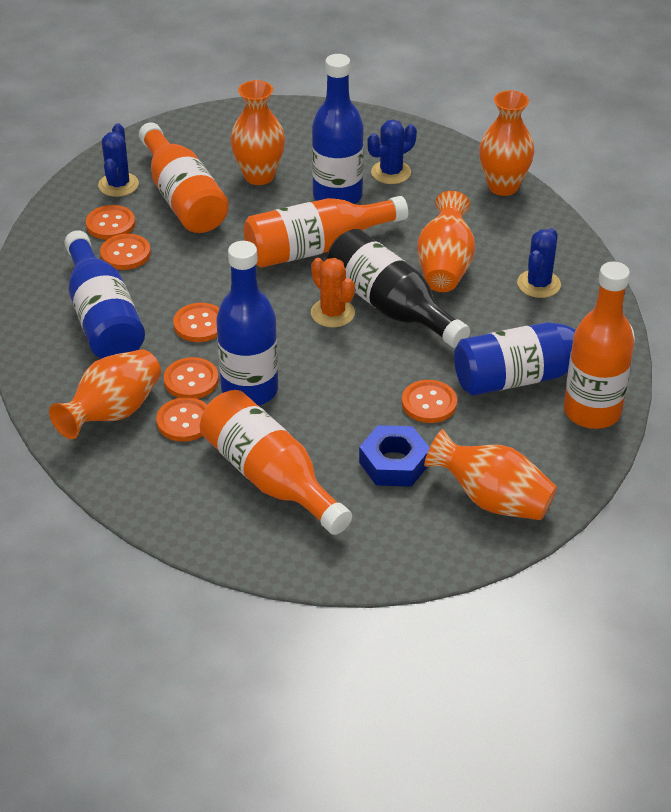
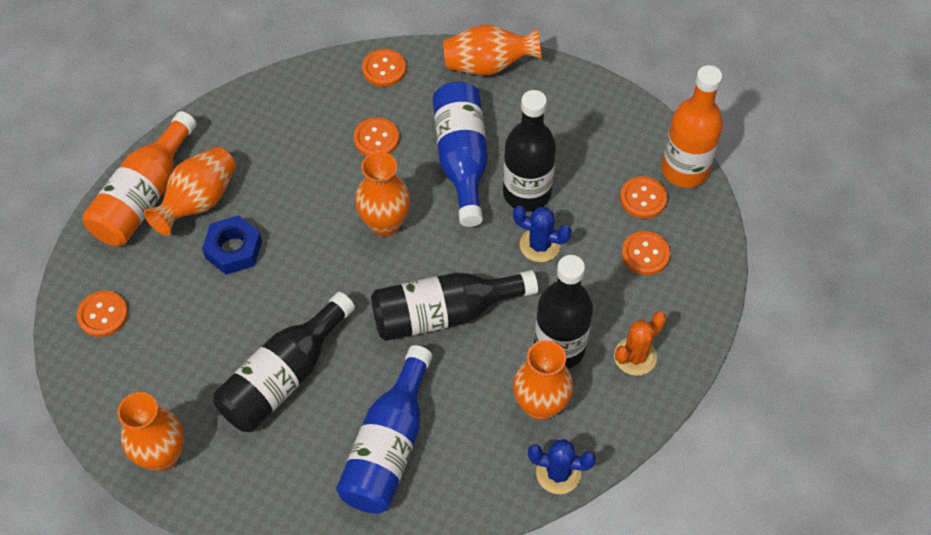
black bottle: [327,229,470,348] = 1 -> [213,292,355,432] [371,270,538,341] [503,90,556,212] [534,255,593,369] = 4
blue bottle: [64,230,145,359] [216,241,278,406] [312,54,364,204] [454,322,635,396] = 4 -> [336,345,432,514] [433,82,488,227] = 2
blue cactus: [98,123,139,197] [368,120,417,184] [517,228,561,298] = 3 -> [513,206,572,262] [528,439,596,494] = 2
orange bottle: [139,122,229,233] [200,390,352,535] [244,196,408,268] [564,261,634,429] = 4 -> [82,111,197,246] [661,65,723,188] = 2
orange button: [86,205,135,240] [100,234,151,270] [156,397,207,442] [164,357,219,399] [173,303,219,342] [402,380,457,423] = 6 -> [77,291,128,337] [354,118,399,156] [362,49,406,87] [620,176,667,219] [622,231,670,275] = 5

